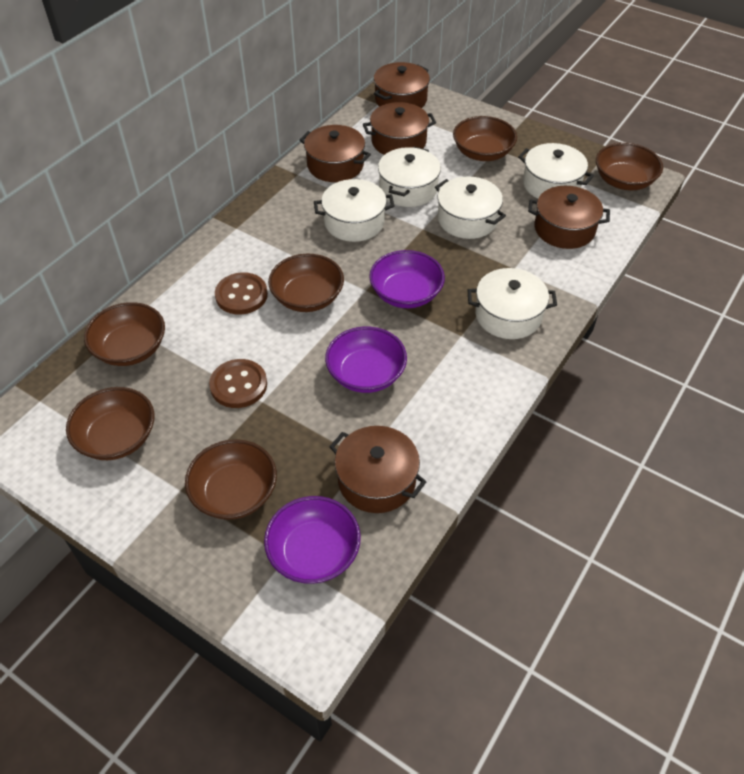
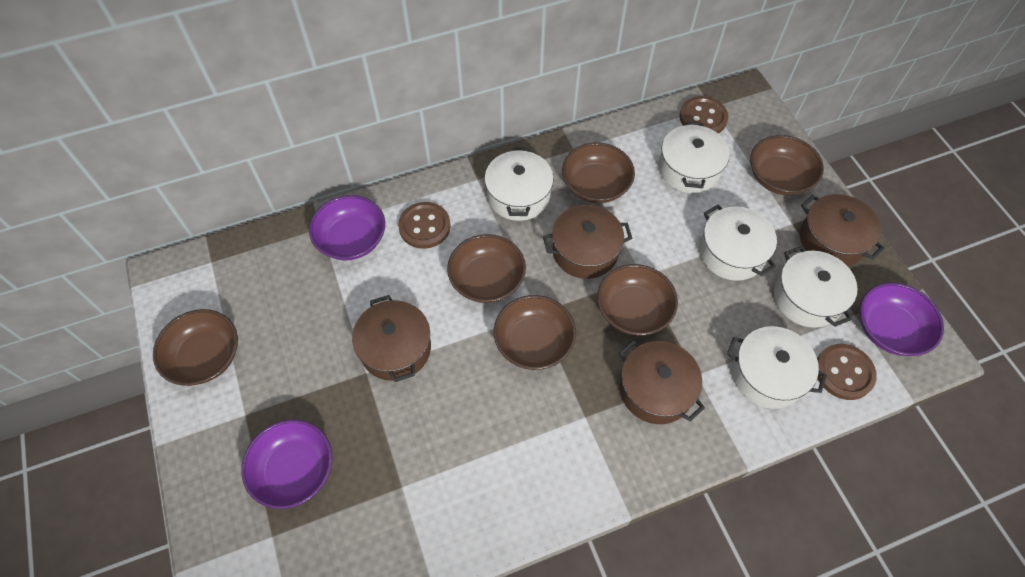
brown button: [209,359,267,408] [215,272,268,315] = 2 -> [398,202,451,249] [680,96,728,133] [817,344,877,400] = 3
brown pot: [299,125,371,182] [329,426,426,513] [363,102,436,155] [374,62,430,108] [528,186,610,249] = 5 -> [352,295,431,382] [543,205,632,279] [619,340,705,424] [800,194,885,266] = 4

